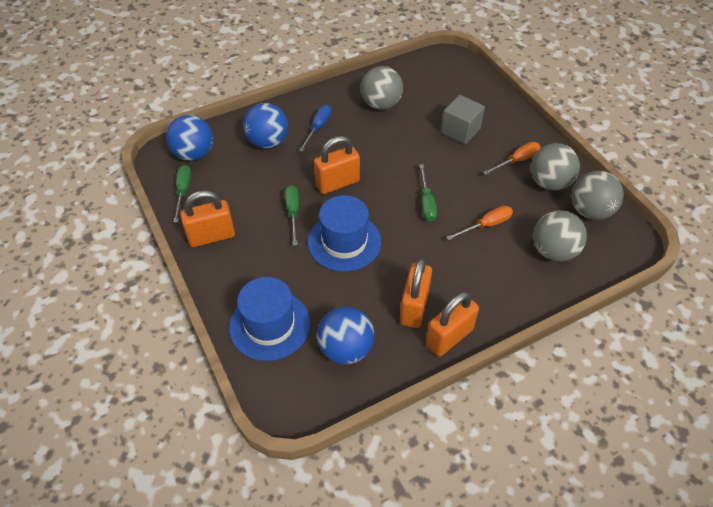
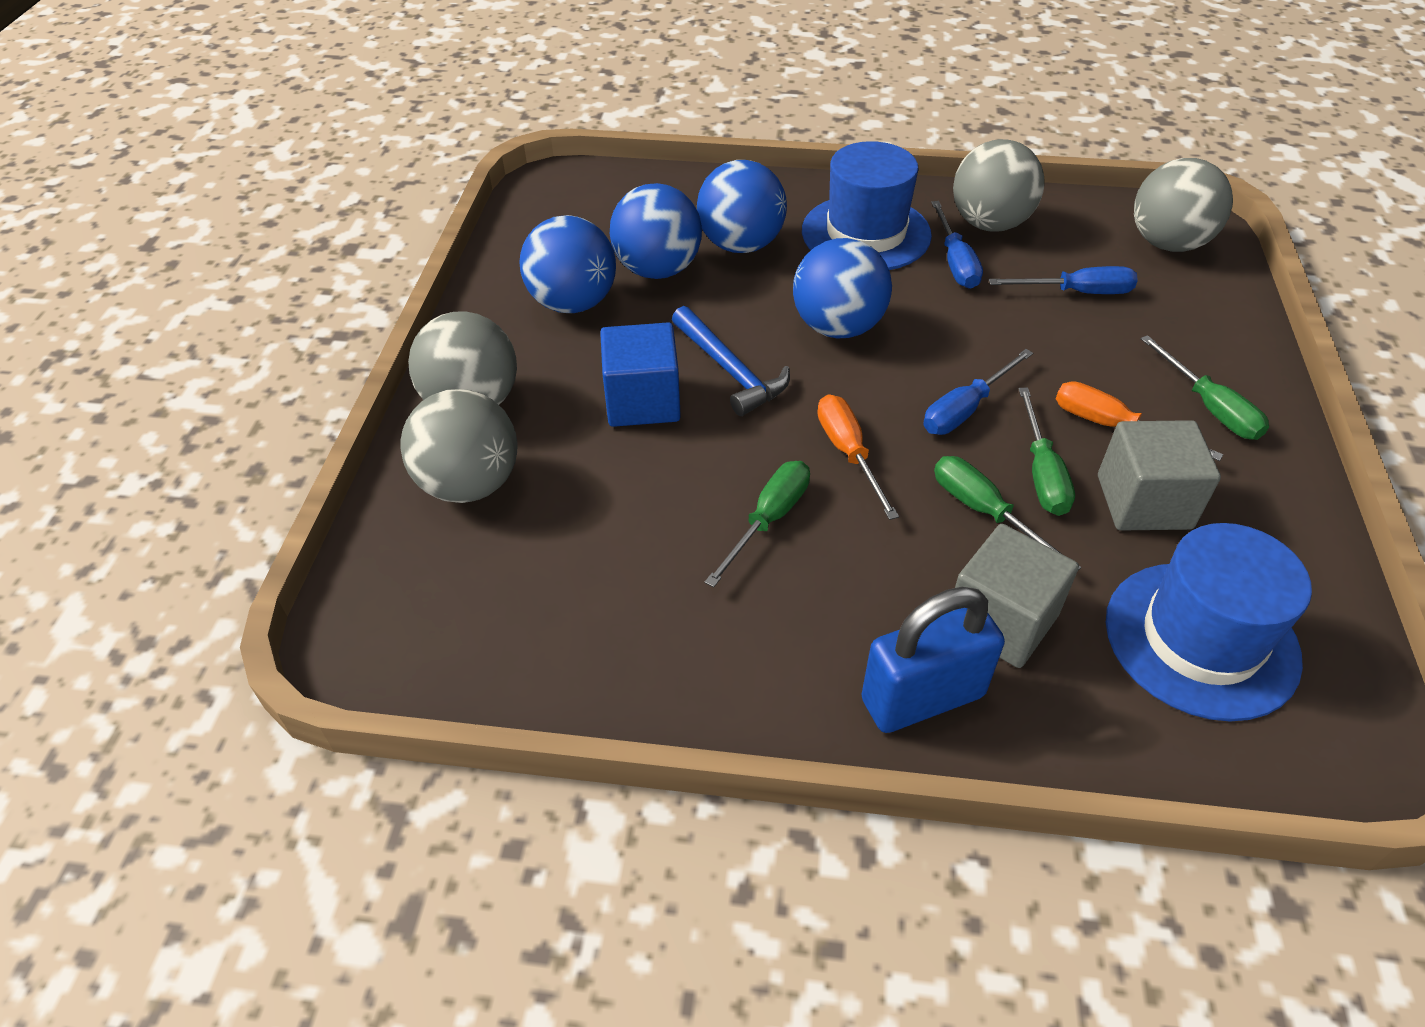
blue ball: [166,115,213,161] [243,103,288,148] [317,307,374,364] = 3 -> [519,215,616,313] [610,183,702,279] [697,160,787,253] [793,238,892,339] = 4
blue cube: none = 0 -> [600,323,681,427] = 1
blue hammer: none = 0 -> [672,306,790,416] = 1
blue padlock: none = 0 -> [861,587,1005,733] = 1
blue screwdriver: [299,105,331,152] = 1 -> [923,349,1033,435] [931,201,983,289] [989,266,1138,294] = 3
green screwdriver: [174,165,192,223] [285,185,299,246] [419,164,437,222] = 3 -> [704,461,810,587] [934,456,1081,570] [1018,388,1075,516] [1140,335,1269,440] = 4
grey cube: [441,95,485,144] = 1 -> [953,524,1079,668] [1098,420,1221,531] = 2
orange padlock: [180,190,235,247] [314,136,360,194] [400,258,432,328] [426,291,479,356] = 4 -> none = 0

